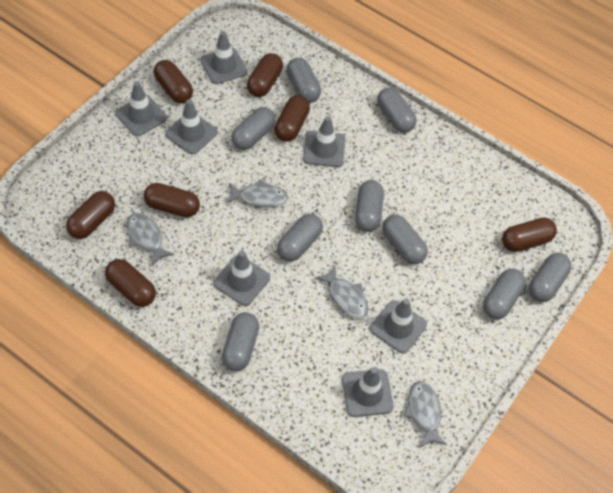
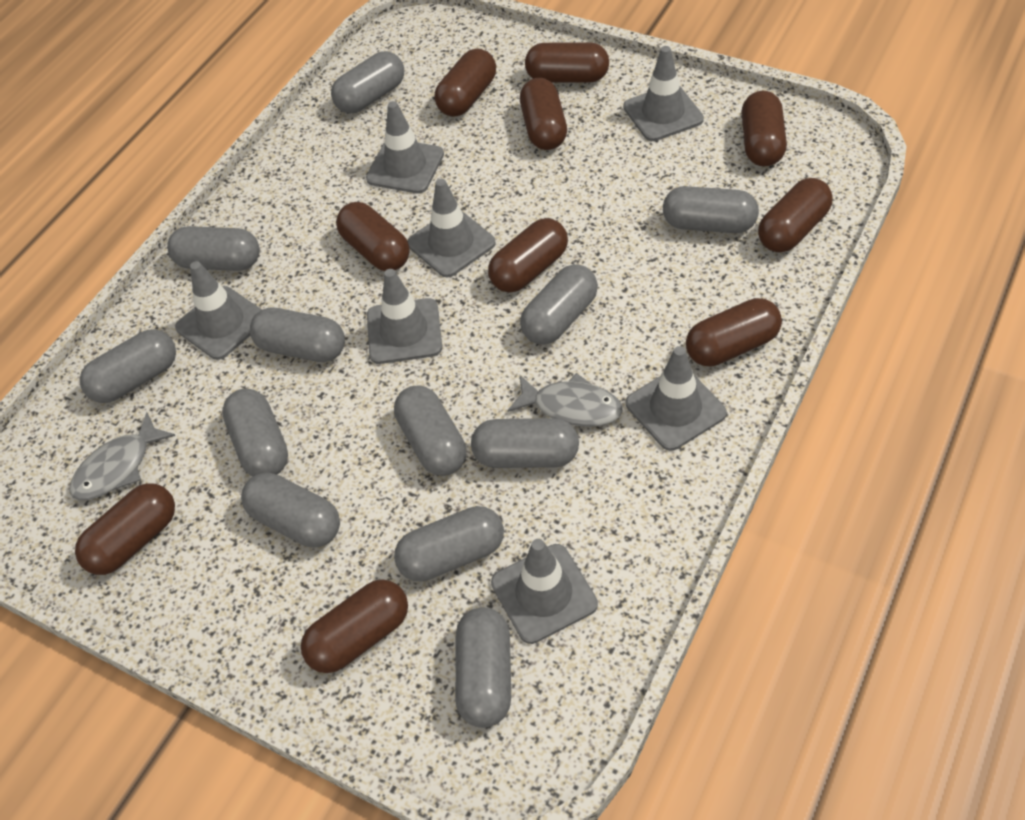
brown capsule: [66,191,115,239] [105,259,156,307] [144,183,200,217] [154,60,193,103] [247,53,283,97] [274,96,310,141] [502,217,557,252] = 7 -> [75,483,175,575] [301,579,408,673] [336,202,410,271] [434,48,496,117] [488,218,568,293] [520,78,567,150] [525,42,609,83] [686,298,782,367] [741,91,787,166] [758,178,833,253] = 10
grey capsule: [222,312,259,371] [231,107,276,150] [277,214,323,261] [286,58,321,103] [355,180,384,232] [377,88,417,133] [382,215,428,264] [483,269,526,319] [529,253,572,302] = 9 -> [80,329,176,403] [167,226,260,271] [222,389,288,476] [241,472,340,548] [250,308,345,362] [331,51,404,113] [394,386,466,476] [394,506,504,582] [455,608,511,728] [471,418,579,468] [520,264,598,345] [663,186,759,233] = 12
grey fish: [127,213,175,266] [226,179,288,208] [315,266,368,319] [404,381,447,448] = 4 -> [69,412,176,500] [507,373,623,427] = 2

